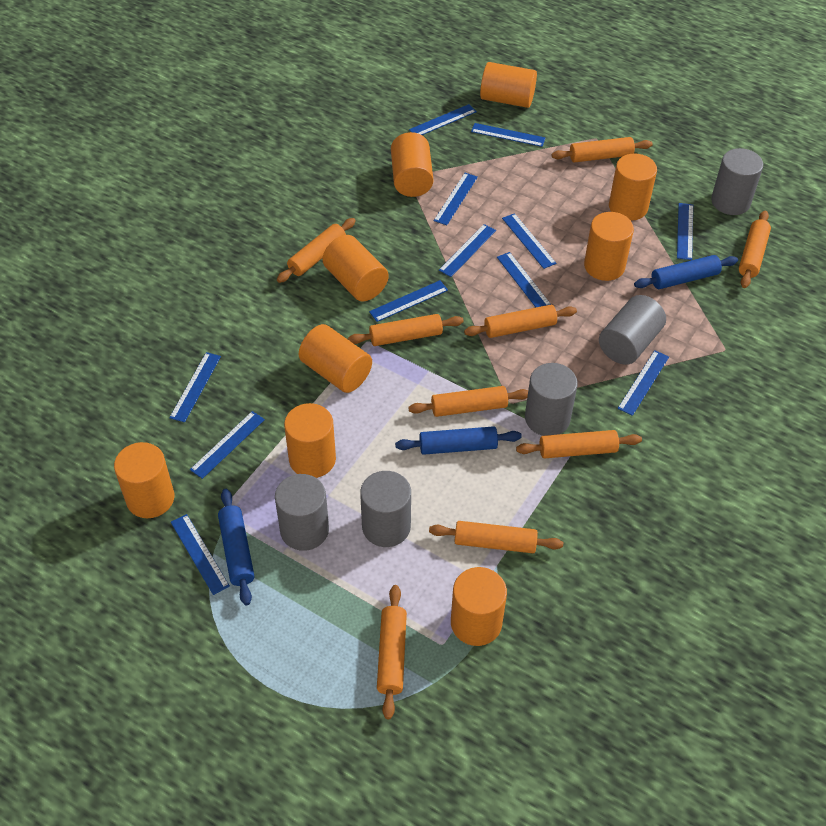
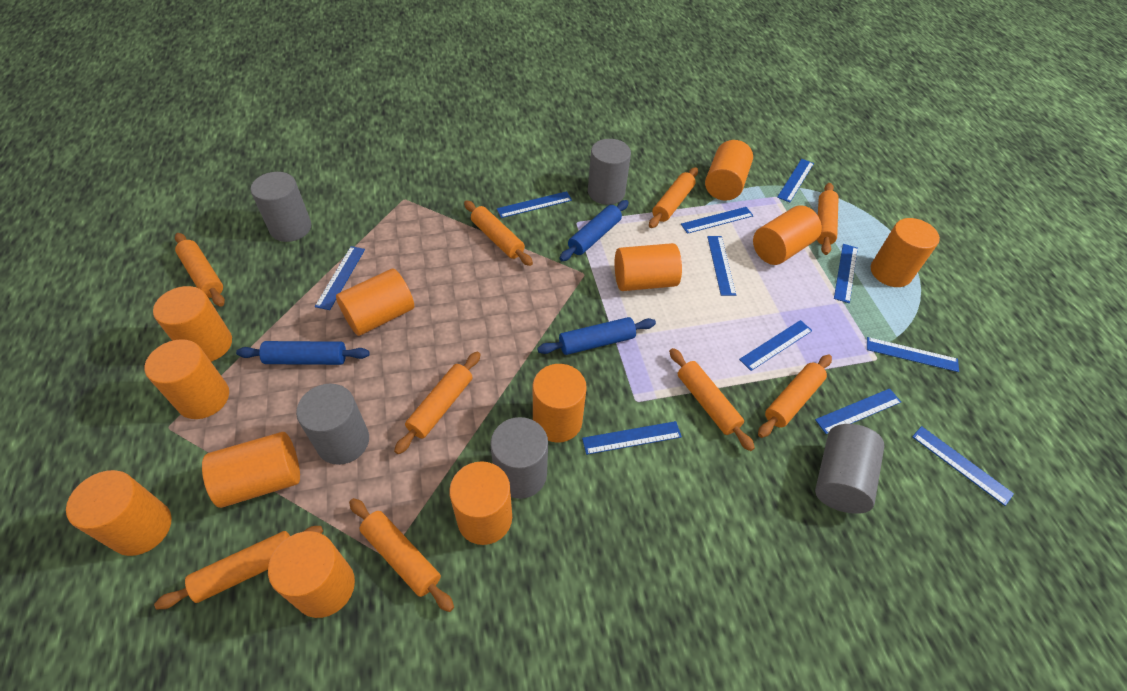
blue ruler: [169,352,221,422] [171,514,230,595] [190,411,265,479] [369,280,448,322] [409,104,477,135] [434,173,478,225] [439,224,496,277] [471,123,545,147] [497,252,551,307] [502,213,556,269] [618,350,669,416] [677,203,693,260] = 12 -> [315,246,365,310] [497,191,572,218] [582,421,682,455] [681,207,754,234] [707,236,736,296] [739,320,812,371] [777,159,814,202] [815,388,901,434] [834,244,858,303] [867,337,959,372] [912,426,1014,506] = 11
orange cylinder: [114,442,174,518] [284,403,336,478] [299,324,372,393] [322,235,389,302] [391,132,433,197] [451,567,507,646] [480,62,537,108] [584,212,634,281] [609,154,657,221] = 9 -> [66,470,172,556] [145,339,229,419] [153,286,232,362] [202,432,300,508] [268,531,355,618] [336,269,414,336] [449,461,512,545] [533,364,587,443] [615,243,682,291] [705,140,753,201] [753,205,822,265] [871,218,940,287] = 12

